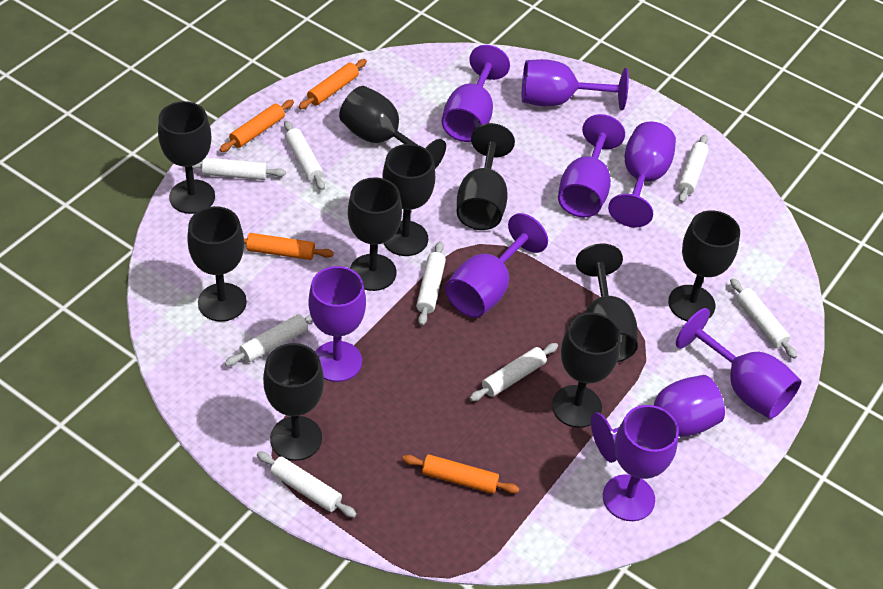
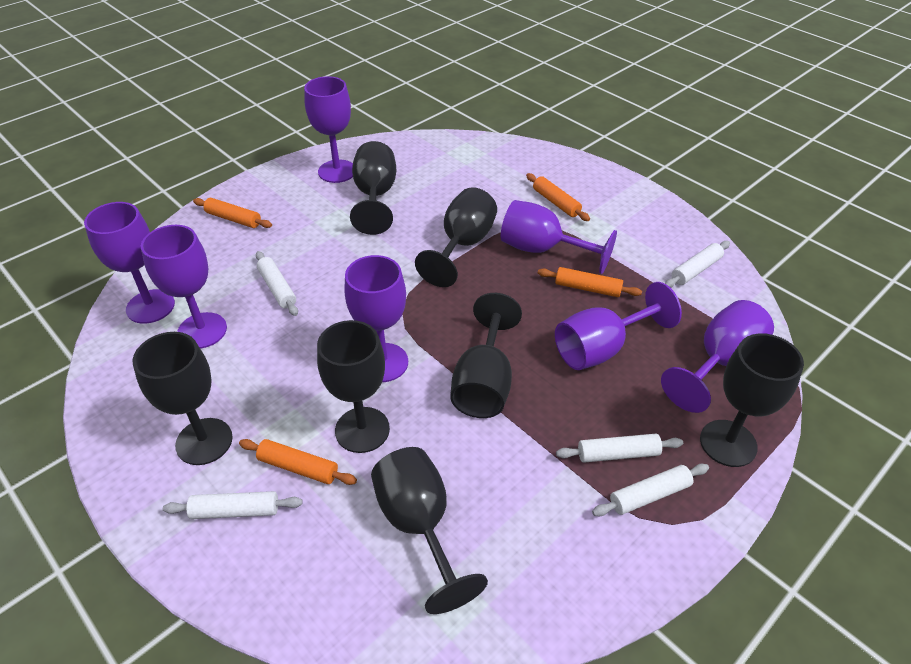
black goblet: [158,101,215,214] [187,206,247,322] [263,343,324,461] [339,86,446,169] [348,177,402,291] [382,144,435,256] [457,123,515,230] [552,312,621,428] [576,244,638,362] [668,210,740,321] = 10 -> [133,332,232,465] [317,320,390,453] [350,141,396,235] [371,447,488,614] [415,187,497,287] [450,293,522,418] [700,333,804,467] = 7
purple goblet: [308,266,366,382] [442,45,510,142] [445,213,548,318] [522,59,629,110] [558,114,625,217] [591,375,725,463] [603,405,679,521] [608,121,676,227] [676,308,801,419] = 9 -> [84,202,175,324] [141,225,227,349] [304,76,353,183] [345,255,408,382] [501,200,617,274] [555,282,682,370] [661,300,774,413] = 7
white rolling pin: [192,157,286,180] [225,314,313,366] [257,451,357,518] [284,121,325,190] [416,241,446,326] [469,343,558,401] [678,135,709,203] [730,278,797,359] = 8 -> [163,491,303,519] [256,251,298,316] [556,434,683,463] [592,464,709,516] [665,241,730,288] = 5

